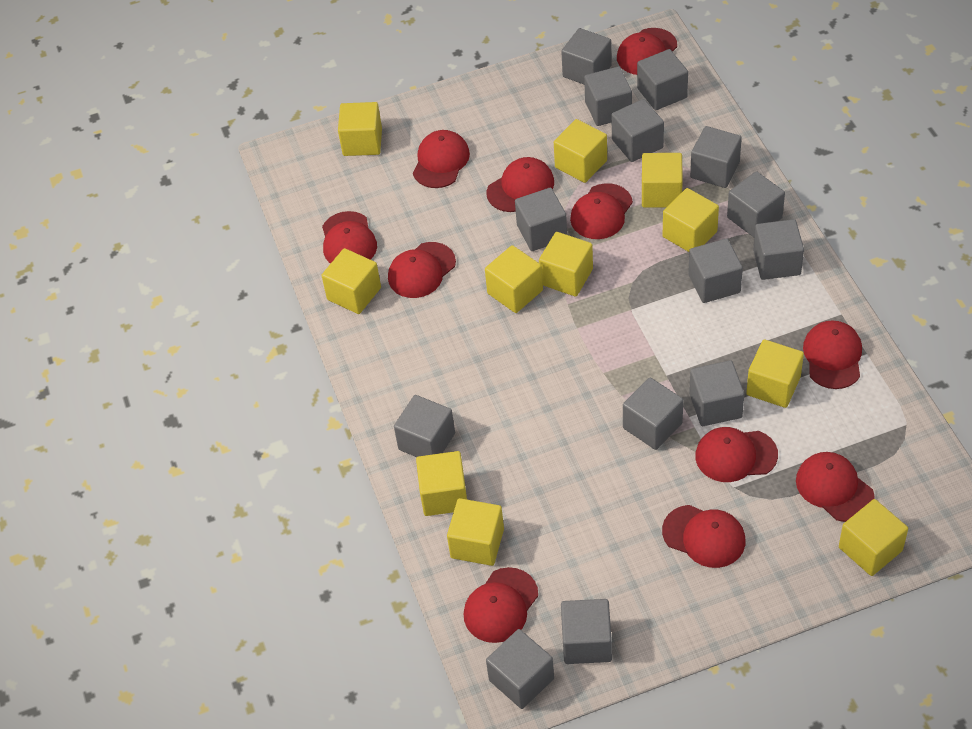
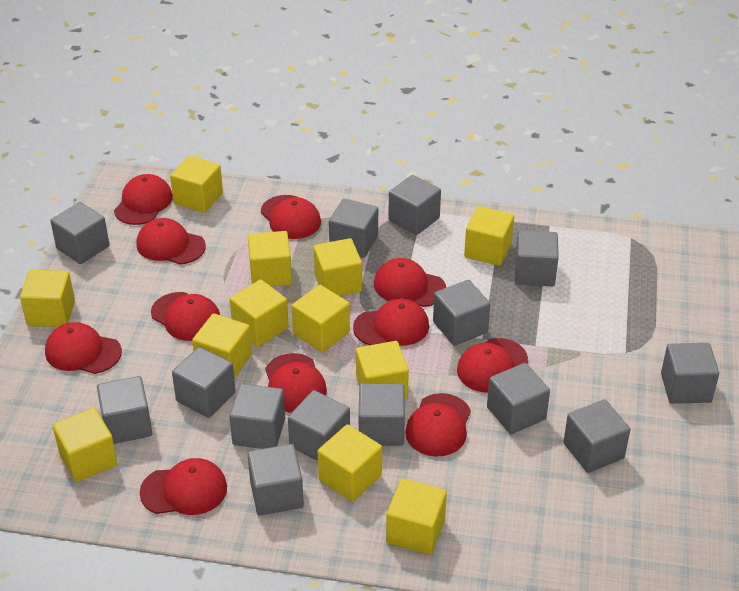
yellow cube: [322,248,381,314] [338,102,382,156] [416,451,467,516] [447,498,504,566] [485,245,543,313] [539,232,593,297] [554,119,607,183] [642,153,683,208] [663,188,719,252] [746,339,804,408] [839,499,908,576] = 11 -> [20,270,75,327] [52,407,118,482] [170,156,223,213] [192,313,252,378] [230,279,289,347] [248,231,292,287] [292,285,350,352] [314,238,362,296] [317,424,382,502] [356,341,409,400] [386,479,447,555] [464,206,514,266] = 12

